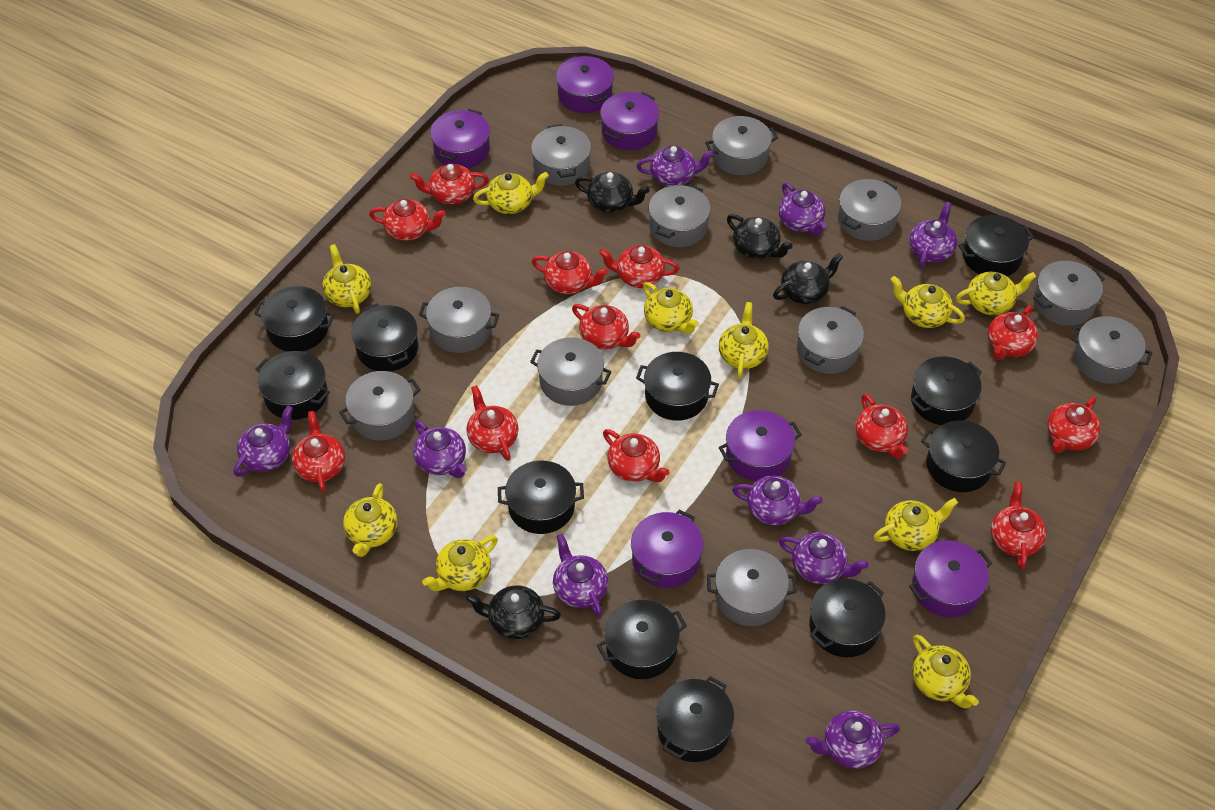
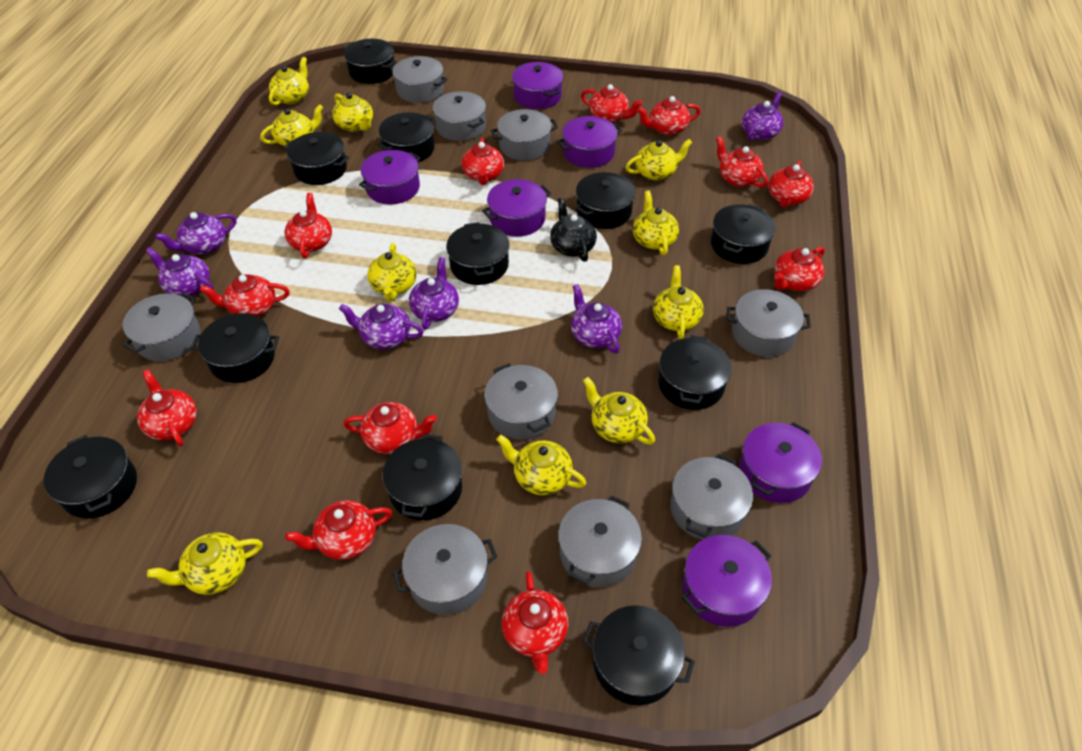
black teapot: [466,585,561,639] [575,172,650,213] [727,214,793,259] [773,253,843,304] = 4 -> [550,198,597,262] = 1
grey pot: [339,371,420,441] [419,287,499,353] [530,337,612,406] [531,124,591,186] [649,184,711,247] [705,116,778,175] [707,549,797,626] [797,306,864,374] [838,179,902,241] [1033,261,1105,326] [1069,316,1152,384] = 11 -> [123,293,201,361] [390,56,447,103] [393,524,497,615] [433,91,486,141] [484,363,558,440] [491,109,558,161] [558,495,642,587] [670,454,753,540] [727,289,811,357] = 9
purple teapot: [234,405,293,477] [413,420,467,478] [553,534,608,617] [636,146,714,186] [732,476,823,525] [778,182,827,236] [779,532,868,584] [806,710,900,769] [909,202,957,268] = 9 -> [146,247,214,297] [155,212,237,254] [339,304,424,350] [409,257,459,330] [571,284,622,354] [742,92,783,141] = 6

